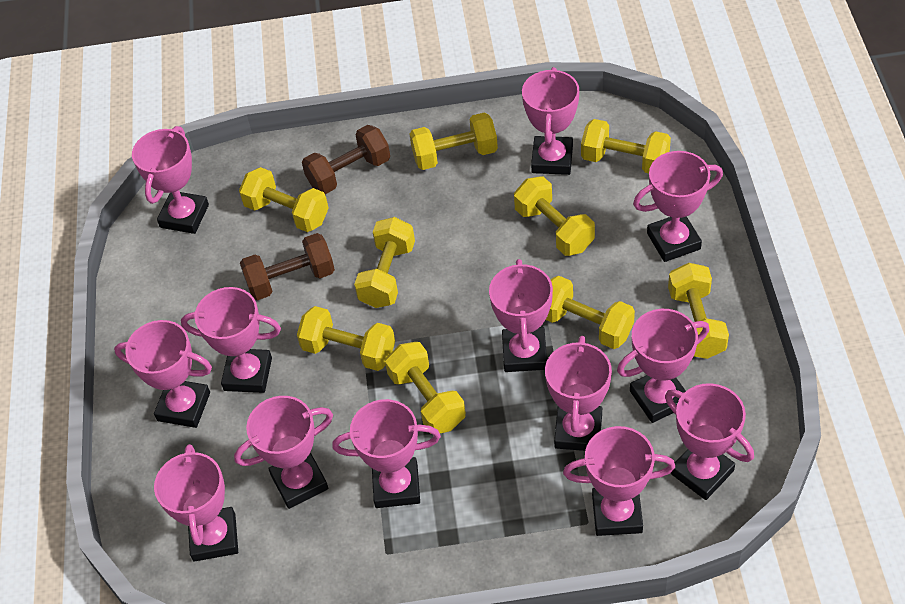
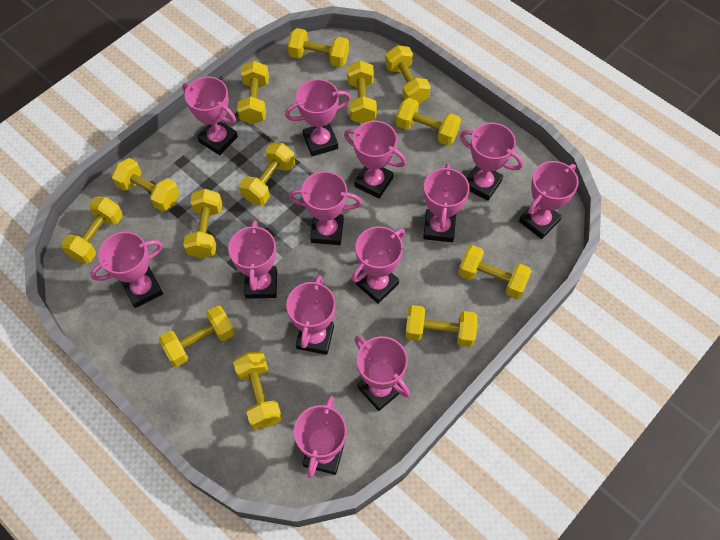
brown dumbbell: [240,233,335,300] [302,125,390,194] = 2 -> none = 0
yellow dumbbell: [239,167,329,232] [297,306,395,371] [354,217,415,308] [385,342,466,433] [410,113,498,170] [514,176,595,256] [546,276,635,349] [581,119,671,173] [668,263,729,359] = 9 -> [61,196,123,264] [112,158,179,212] [159,306,235,367] [183,189,223,259] [233,351,282,429] [237,61,269,124] [239,142,295,205] [287,28,349,67] [347,61,377,124] [385,45,431,104] [396,98,461,146] [405,305,477,347] [458,245,531,299] = 13

